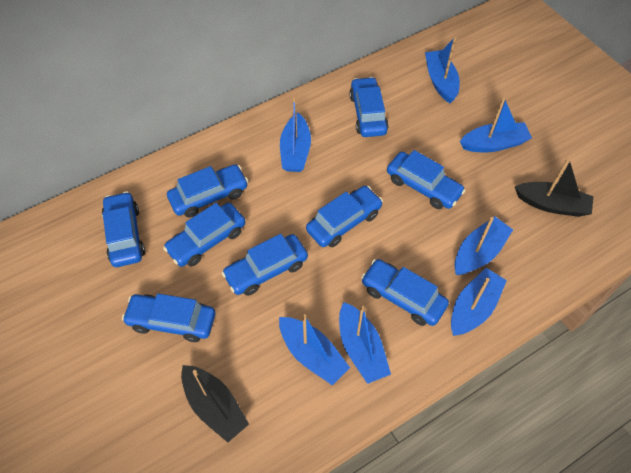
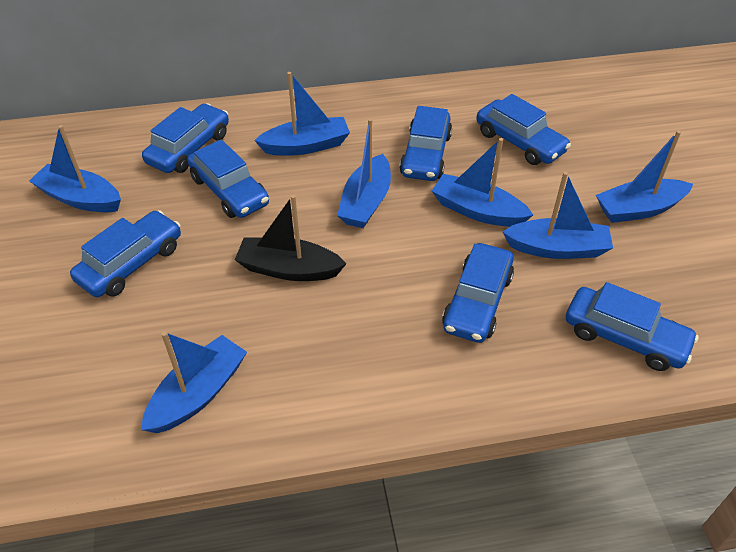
black boat: [181,365,249,443] [515,158,593,217] = 2 -> [235,195,346,281] = 1
blue car: [102,191,145,267] [122,293,215,342] [163,203,245,267] [167,164,248,217] [222,234,308,296] [306,186,383,247] [349,77,389,137] [361,259,449,326] [387,150,465,209] = 9 -> [70,210,181,297] [142,103,229,173] [187,140,269,218] [399,106,452,181] [442,243,514,343] [476,94,571,165] [566,282,699,371] = 7

